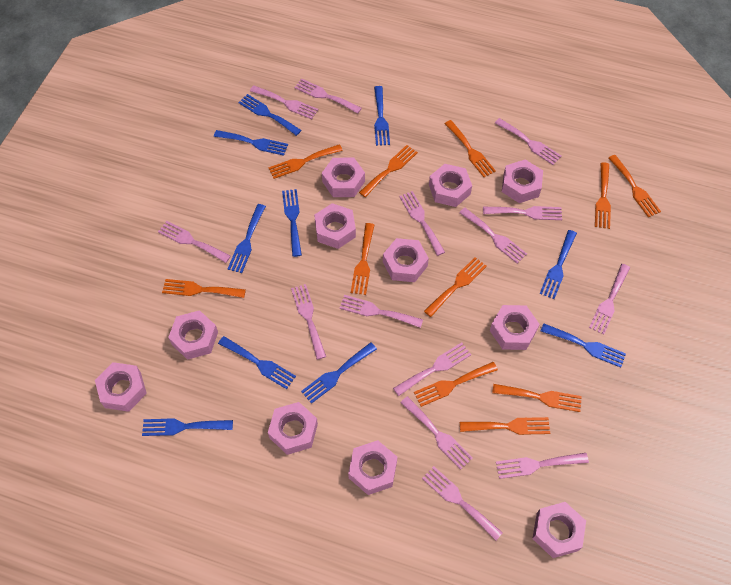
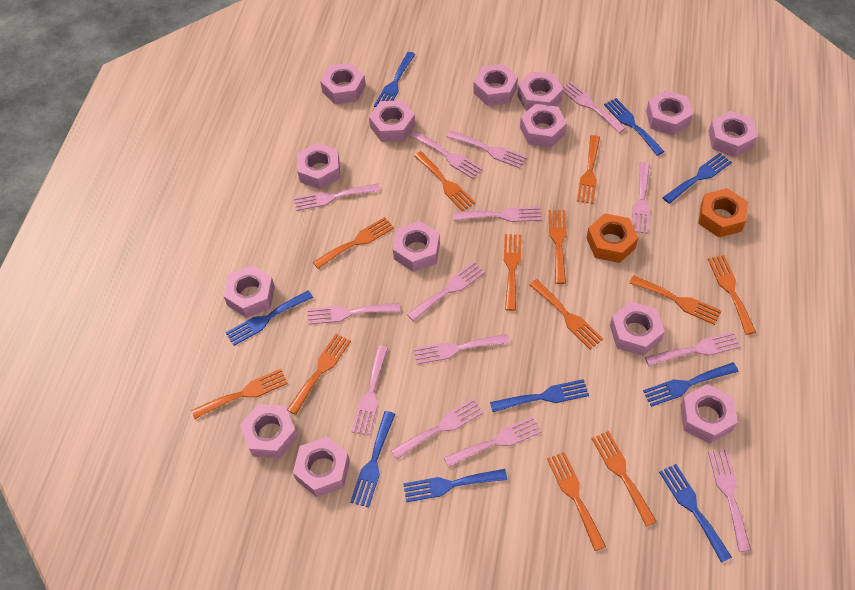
blue fork: [142,418,233,436] [214,130,288,156] [218,336,296,389] [228,204,266,273] [238,94,301,136] [282,189,302,257] [301,342,377,404] [374,86,390,146] [540,230,577,299] [541,324,626,367] = 10 -> [225,290,313,346] [350,411,395,507] [374,52,416,107] [403,469,507,502] [490,379,589,412] [604,98,665,156] [643,362,738,407] [659,464,732,563] [662,153,732,204] = 9
orange fork: [162,279,246,298] [268,144,343,179] [351,223,374,295] [359,145,418,197] [414,362,498,407] [424,257,487,317] [445,120,496,177] [460,417,550,435] [492,384,582,412] [595,162,611,229] [609,155,661,217] = 11 -> [191,369,288,419] [287,334,351,415] [313,217,394,269] [414,151,475,211] [504,234,521,311] [529,279,603,349] [547,452,606,551] [549,210,567,284] [577,135,600,204] [592,431,657,527] [629,275,721,325] [708,255,756,335] = 12
orange nut: none = 0 -> [587,213,638,263] [698,188,748,237] = 2
pink nut: [95,362,147,412] [168,310,218,360] [268,402,318,455] [314,203,356,249] [322,158,365,197] [348,440,397,495] [383,238,429,282] [429,164,472,207] [490,305,540,350] [502,160,543,203] [532,502,586,558] = 11 -> [223,265,275,318] [240,404,298,459] [293,436,350,497] [297,143,341,190] [320,63,366,105] [369,100,415,142] [393,221,440,272] [473,64,518,106] [517,72,563,111] [520,104,567,148] [610,302,665,356] [646,90,693,136] [680,384,737,444] [709,111,757,157] = 14

